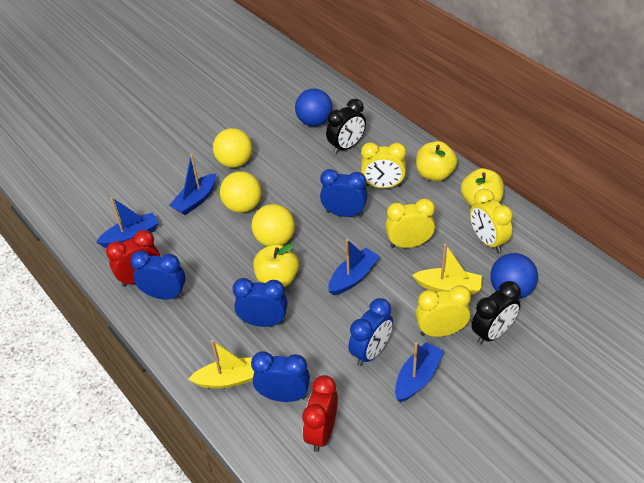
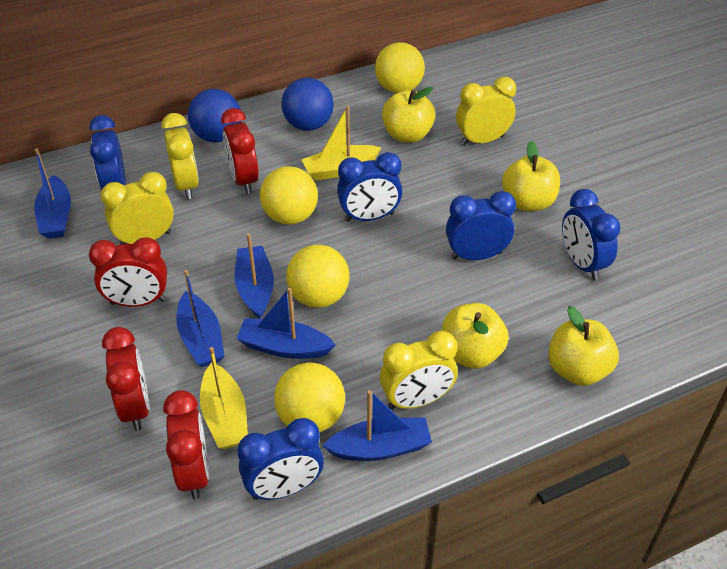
black clock: [326,99,366,154] [471,281,521,345] = 2 -> none = 0
blue boat: [96,197,159,248] [169,154,216,215] [328,239,380,295] [395,342,444,402] = 4 -> [34,149,71,239] [176,270,225,367] [235,233,274,319] [236,287,336,359] [323,390,432,461] = 5
red clock: [106,230,160,287] [302,375,338,452] = 2 -> [89,237,167,307] [102,327,150,431] [163,390,209,500] [221,108,259,194] = 4
yellow apple: [253,244,299,287] [416,141,457,181] [461,168,504,207] = 3 -> [382,87,436,143] [441,303,509,369] [502,141,560,211] [548,306,619,386] = 4
yellow ball: [213,128,252,168] [220,171,261,213] [252,204,295,246] = 3 -> [260,166,318,225] [274,362,345,432] [286,245,350,308] [375,42,425,93] = 4

